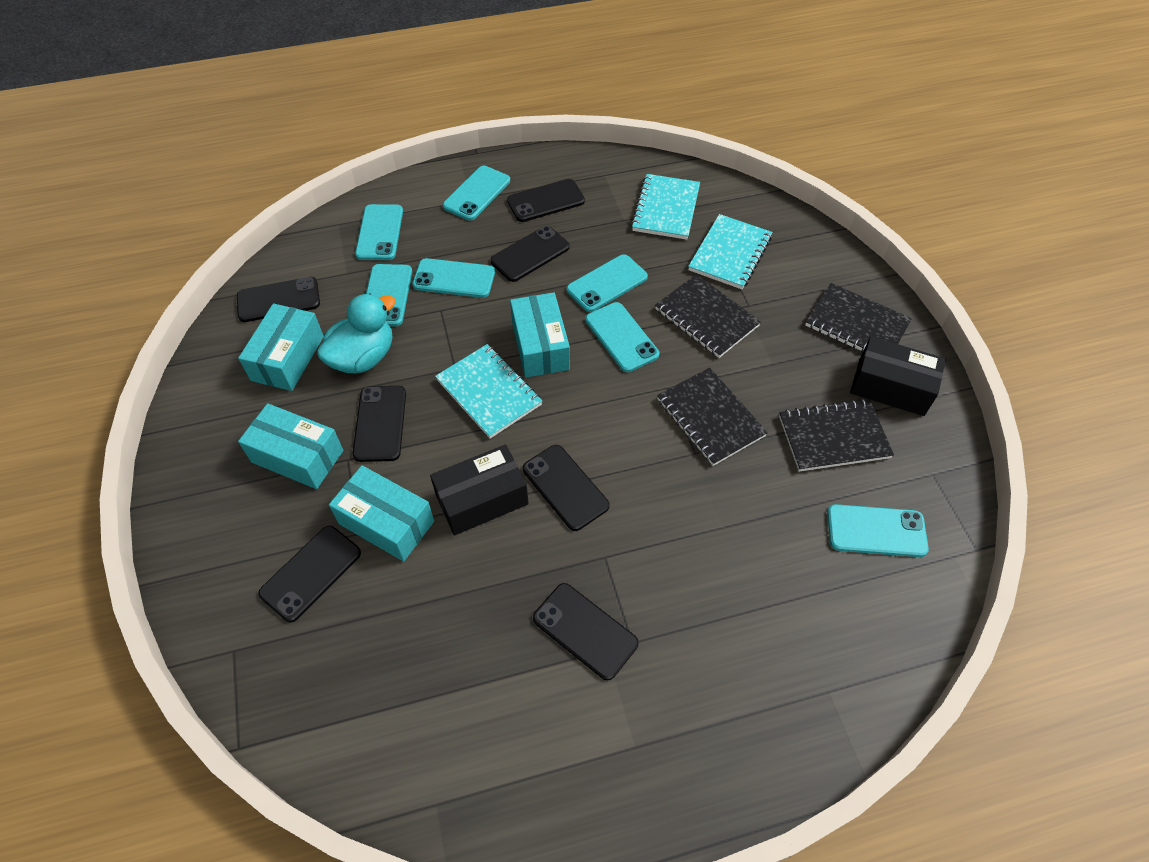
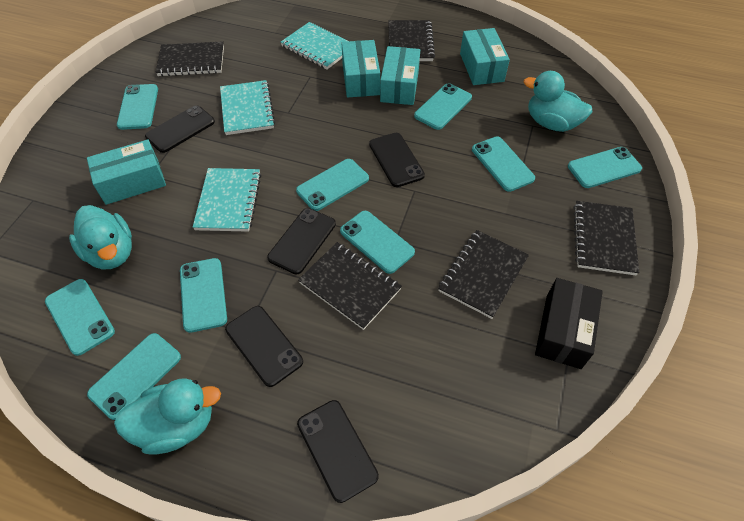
black box: [430,445,529,535] [850,337,946,416] = 2 -> [535,278,603,369] = 1
black notebook: [655,274,761,358] [657,368,768,466] [779,399,894,472] [805,283,912,353] = 4 -> [156,41,224,77] [298,242,402,330] [388,20,435,61] [438,230,529,319] [574,201,639,275] = 5
black phone: [237,277,320,322] [258,526,361,622] [353,386,406,462] [490,226,570,282] [507,179,585,222] [523,445,610,531] [533,583,639,680] = 7 -> [145,105,215,153] [225,306,303,387] [267,208,336,275] [297,400,379,503] [369,133,425,187] = 5
turquoise duck: [317,293,396,373] = 1 -> [69,205,132,269] [114,378,221,454] [524,71,592,132] = 3
turquoise phone: [355,204,403,260] [366,264,412,327] [412,258,495,298] [443,166,510,220] [567,254,648,312] [585,302,659,372] [827,504,929,557] = 7 -> [45,279,115,356] [87,333,181,420] [117,84,158,130] [180,258,227,333] [296,159,369,211] [340,211,415,274] [414,83,472,130] [472,137,535,192] [568,147,642,188] = 9

